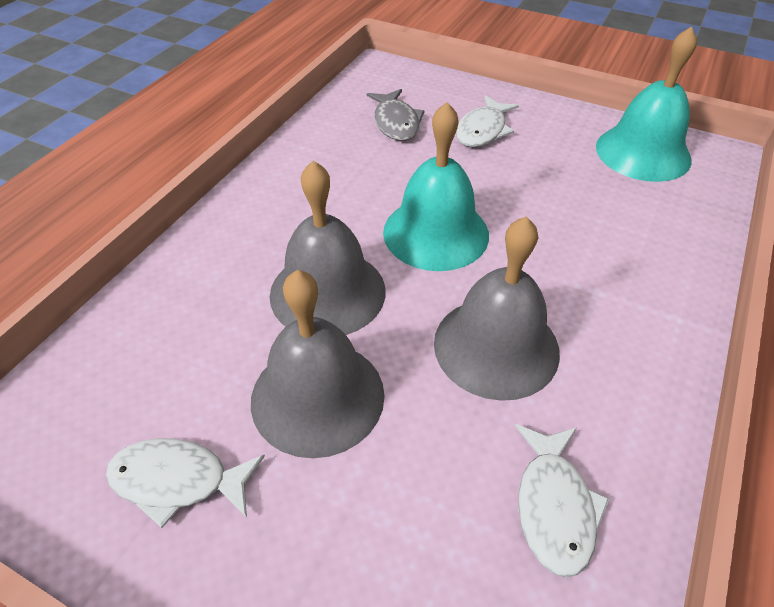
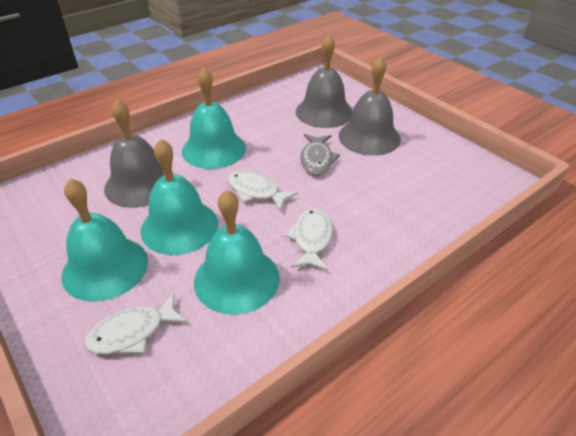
turquoise bell: [383,102,489,271] [596,26,697,182] = 2 -> [62,178,148,302] [141,139,218,255] [182,67,246,169] [194,190,280,315] = 4

